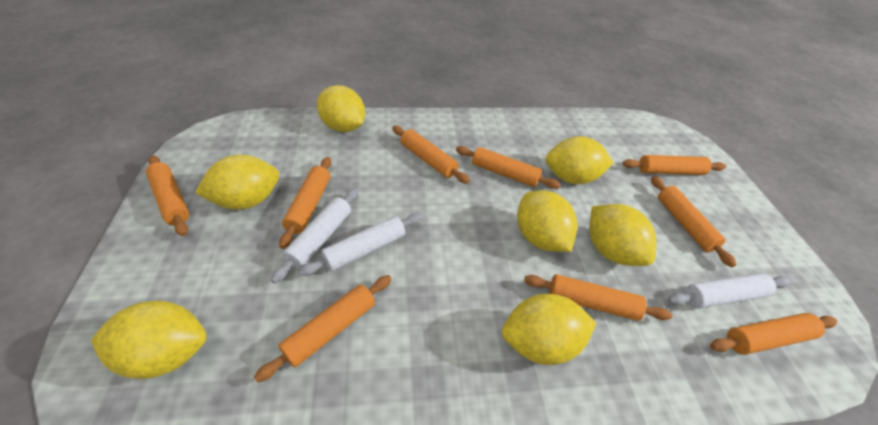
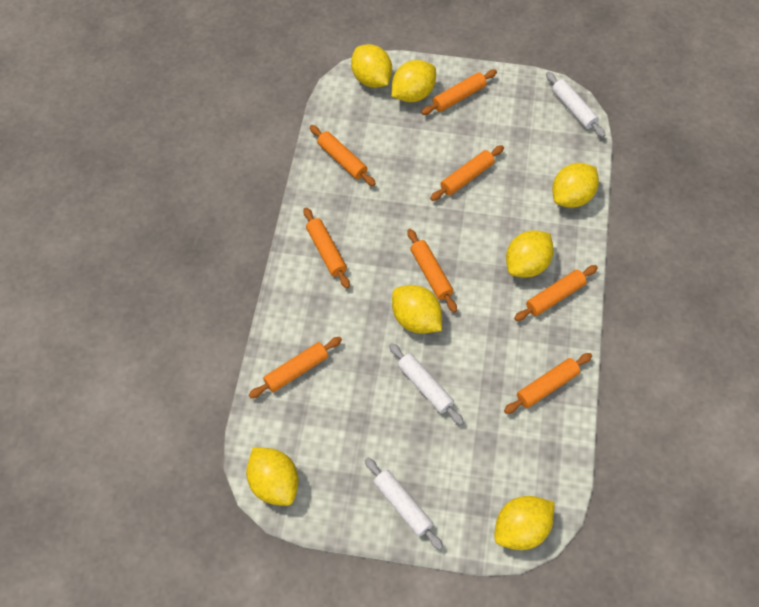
orange rolling pin: [146,155,189,236] [254,275,392,383] [279,157,331,249] [392,126,470,184] [456,146,561,189] [524,274,672,321] [622,155,726,175] [651,176,736,267] [710,313,838,355] = 9 -> [249,337,342,398] [303,207,350,288] [310,125,376,186] [407,229,457,313] [421,70,497,115] [430,145,504,201] [504,353,592,414] [514,265,598,321] = 8

